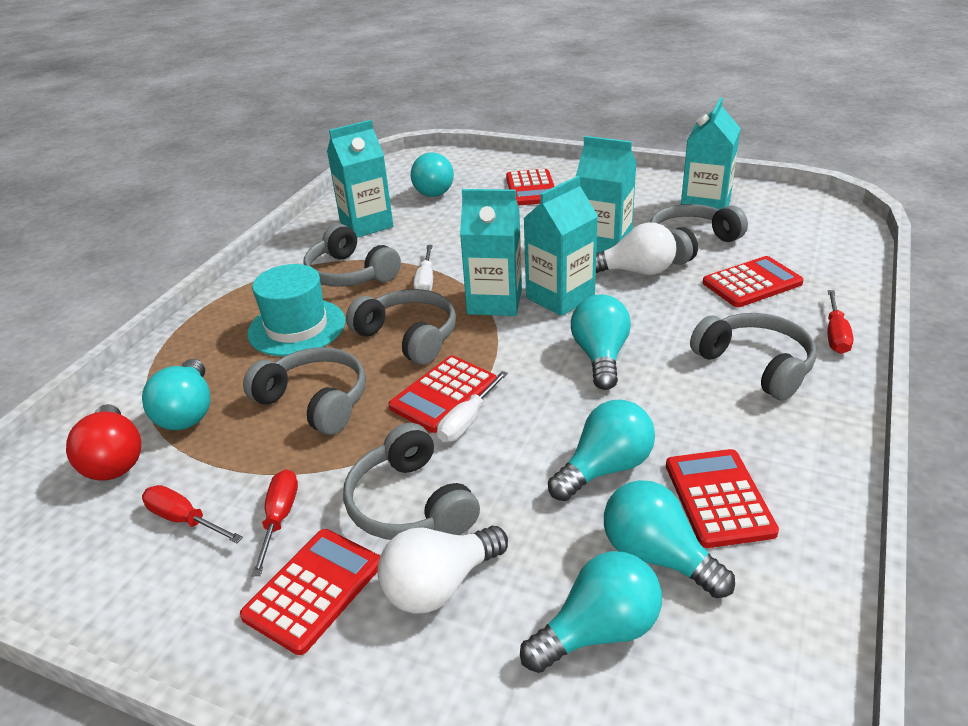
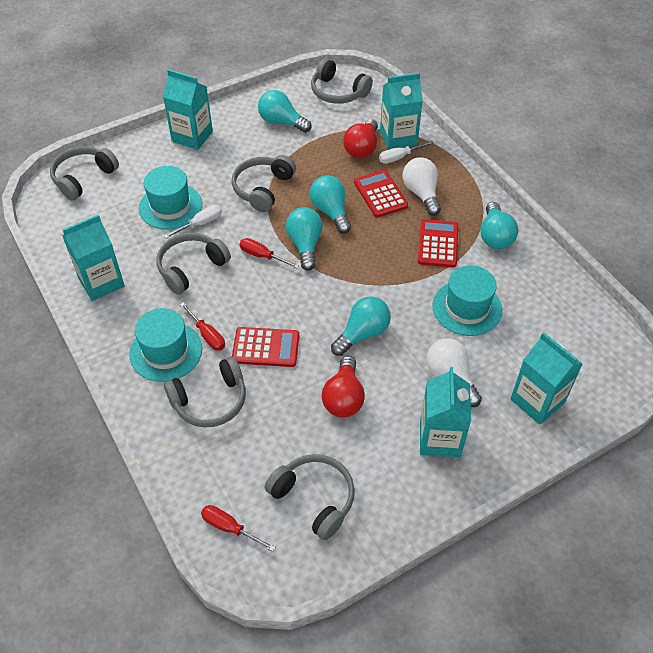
red calculator: [240,529,380,655] [388,356,497,433] [506,169,555,206] [666,449,779,548] [703,256,804,307] = 5 -> [232,327,299,367] [354,170,408,217] [418,219,458,267] = 3
red light bulb: [66,404,141,480] = 1 -> [322,356,365,418] [343,119,378,158] = 2
turquoise hat: [247,264,345,356] = 1 -> [129,308,202,382] [139,166,202,230] [432,265,502,336] = 3
turquoise light bulb: [142,359,210,430] [411,152,454,197] [520,551,662,673] [548,400,655,501] [571,294,631,390] [604,480,735,598] = 6 -> [258,90,312,133] [286,207,323,271] [310,175,351,234] [331,296,391,356] [480,202,518,249] = 5

